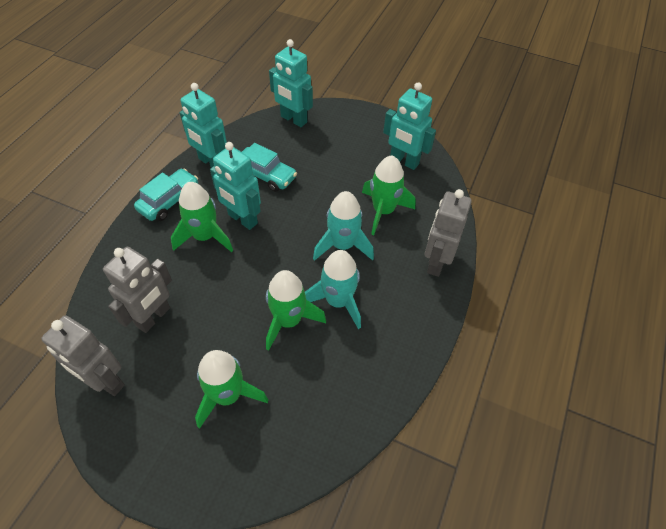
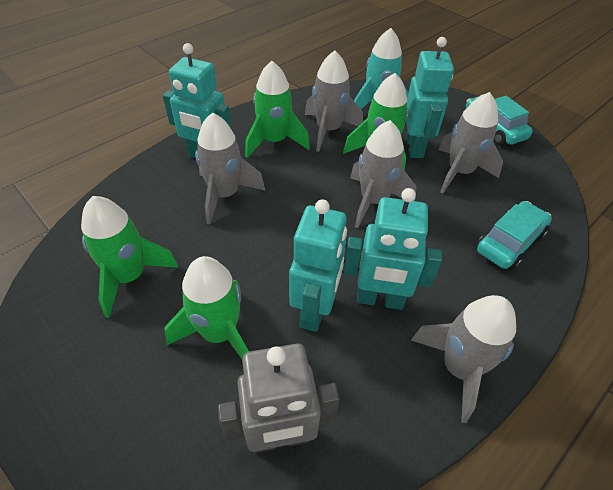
grey robot: [41,315,125,396] [103,247,172,333] [425,189,472,277] = 3 -> [218,344,340,453] = 1
grey rocket: none = 0 -> [195,112,266,224] [305,51,363,152] [350,120,416,228] [411,295,516,423] [438,92,503,193] = 5
turquoise rocket: [305,250,361,329] [313,191,374,261] = 2 -> [354,28,408,109] = 1

